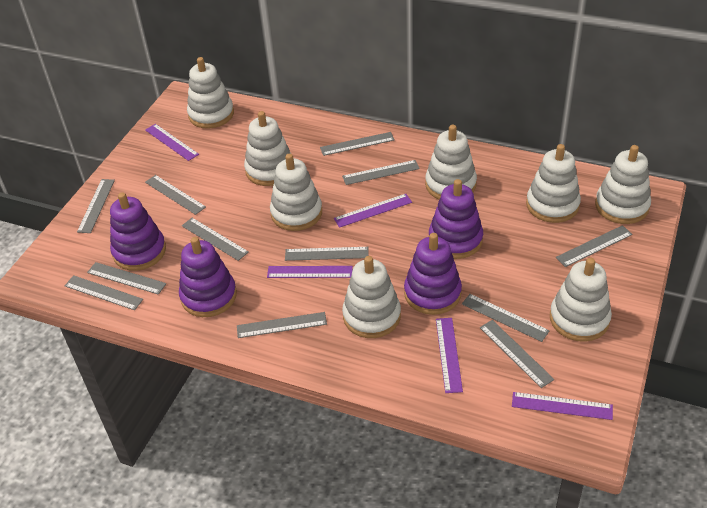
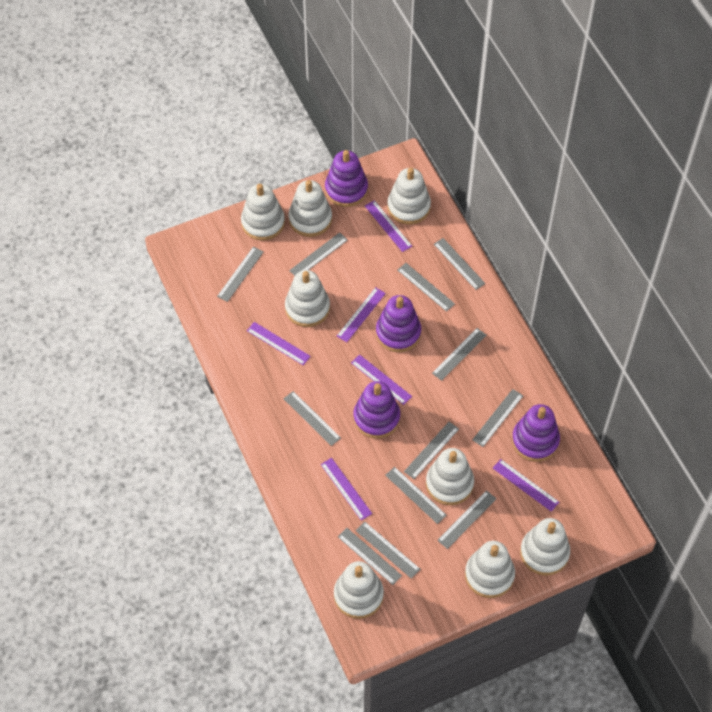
purple ruler: [145,124,199,161] [267,266,353,278] [334,194,412,228] [436,318,463,393] [512,392,613,420] = 5 -> [247,322,311,365] [321,458,372,521] [337,287,386,342] [351,354,412,405] [365,200,412,252] [493,459,559,512] = 6

